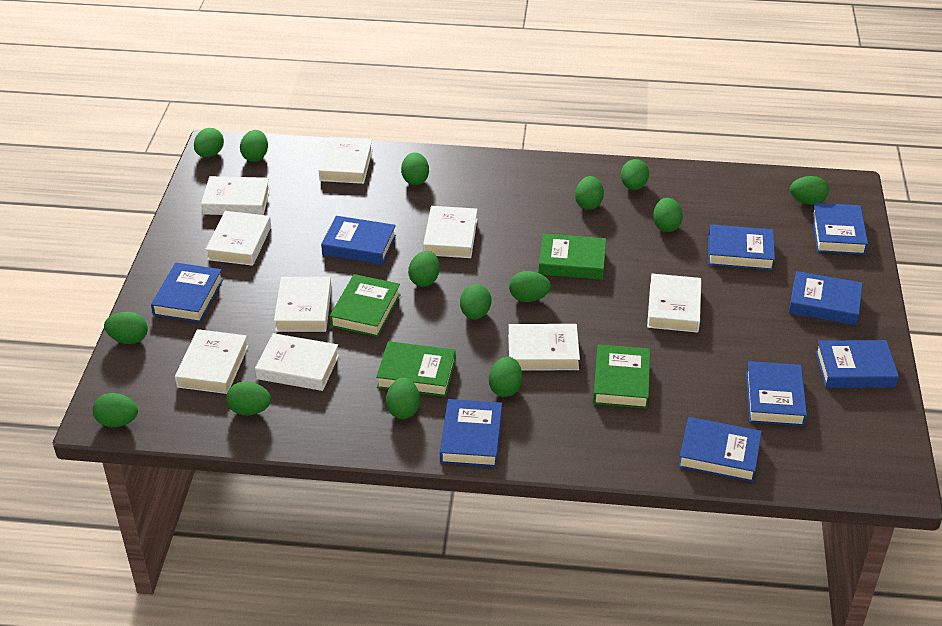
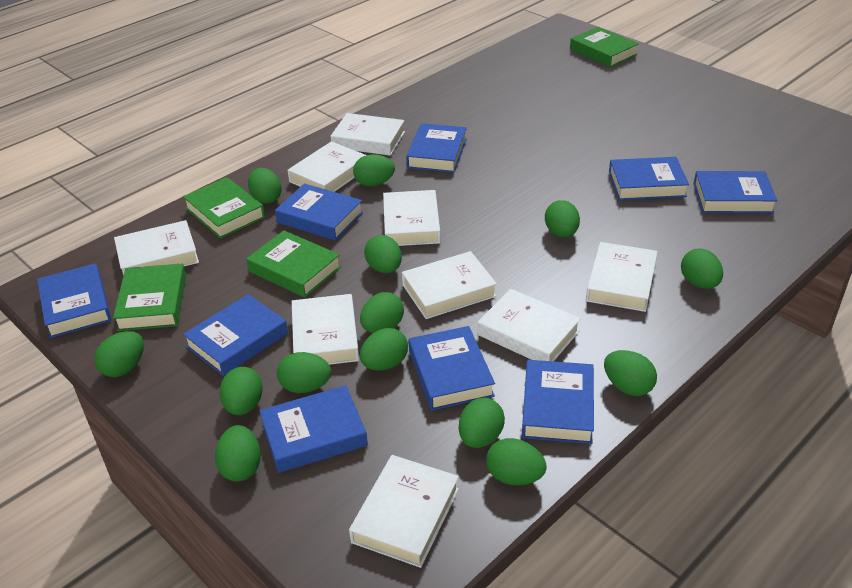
green egg: [93,393,138,427] [104,312,148,344] [194,128,224,157] [226,381,271,415] [240,130,268,162] [386,378,420,419] [401,152,429,185] [408,251,440,287] [460,284,491,320] [489,357,522,397] [509,271,551,302] [575,176,604,210] [621,159,649,190] [653,198,683,232] [790,176,829,205] = 15 -> [94,331,144,377] [215,425,261,482] [220,367,263,415] [248,168,282,204] [277,352,331,393] [353,154,395,186] [360,292,404,333] [360,328,408,371] [364,235,402,273] [459,398,505,448] [486,438,547,485] [545,200,580,237] [604,350,657,396] [681,249,723,289] = 14

